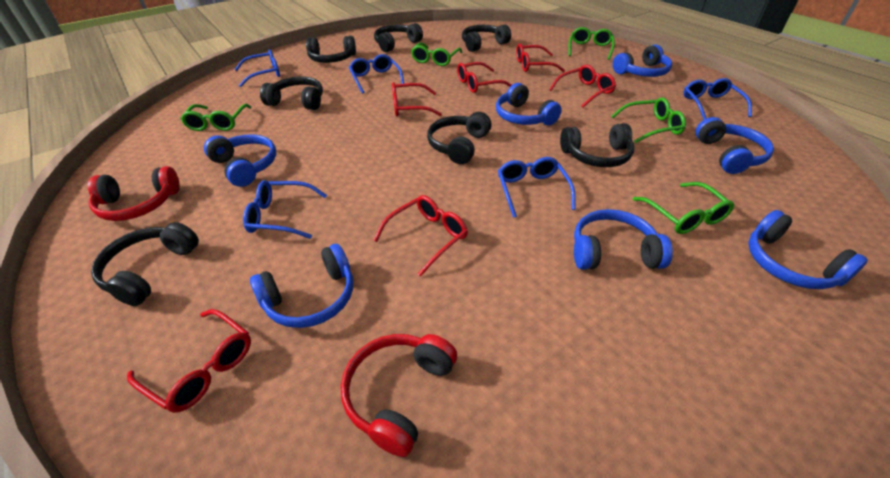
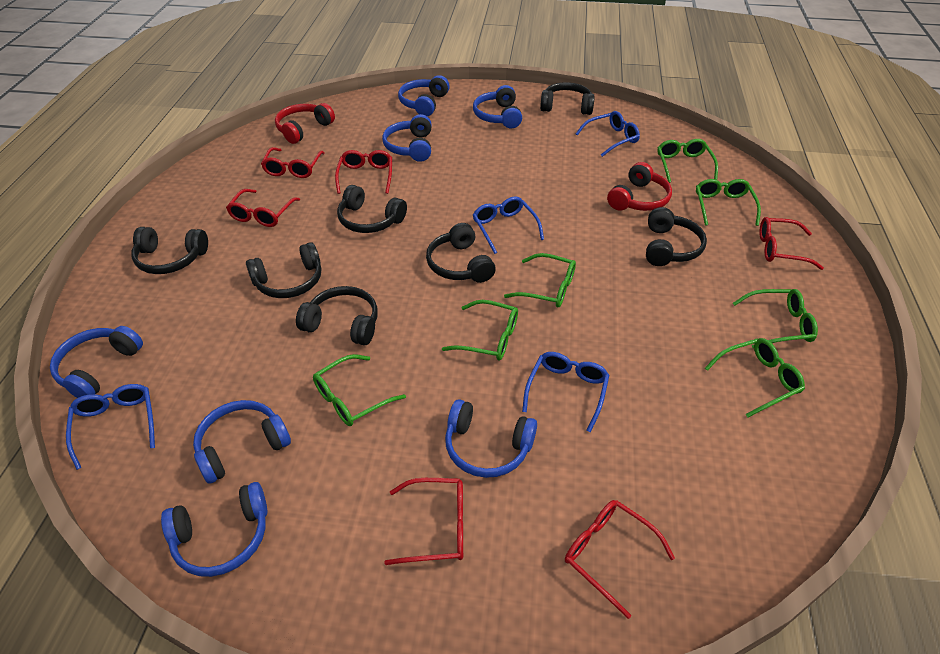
blue glasses: [234,49,280,87] [243,180,327,239] [349,54,404,94] [498,157,576,218] [683,78,752,120] = 5 -> [66,384,155,470] [473,197,544,254] [522,352,609,432] [576,111,640,157] = 4
green glasses: [180,104,252,131] [411,43,462,66] [569,27,615,60] [611,98,686,143] [633,182,734,234] = 5 -> [313,354,406,426] [442,300,518,361] [504,253,576,307] [657,139,718,183] [696,179,761,226] [705,338,805,418] [733,289,818,349] = 7

